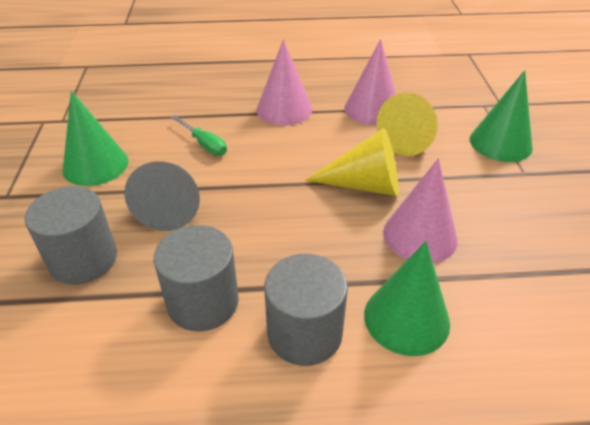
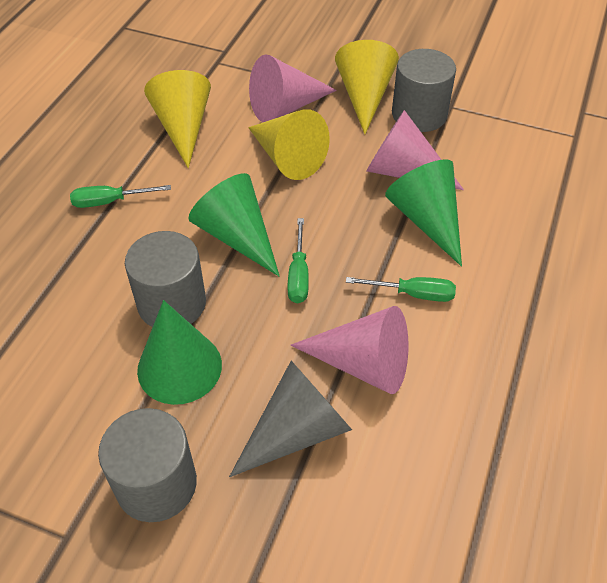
green screwdriver: [171,115,227,156] = 1 -> [70,185,171,208] [288,218,309,303] [346,277,456,302] = 3
yellow cone: [305,128,399,196] [377,92,438,156] = 2 -> [144,70,211,168] [248,109,330,180] [335,40,399,134] = 3

